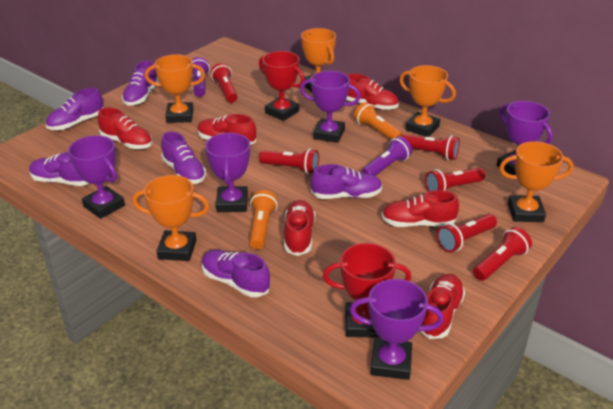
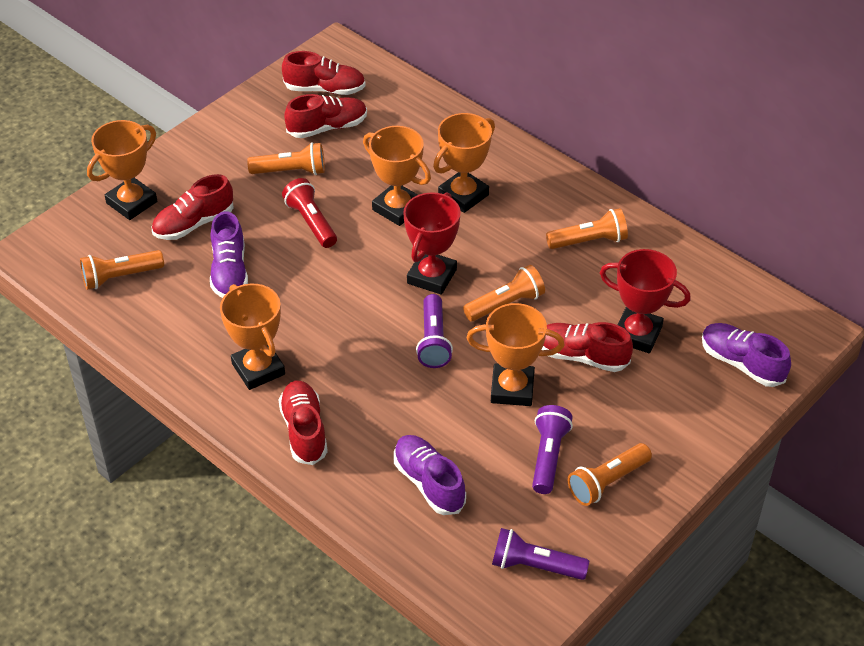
orange flashlight: [249,190,278,250] [354,102,403,140] = 2 -> [80,250,164,290] [247,142,325,175] [463,265,545,321] [546,208,628,249] [568,443,652,506] = 5
purple flashlight: [192,57,210,97] [362,136,412,176] = 2 -> [416,294,453,368] [492,528,589,580] [532,405,573,494] = 3
purple shoe: [29,152,89,186] [46,88,104,130] [122,60,159,106] [161,131,206,184] [202,250,270,297] [311,164,382,199] = 6 -> [210,211,248,298] [394,435,466,515] [702,323,791,387] = 3
purple trophy: [68,135,125,219] [205,133,250,212] [300,71,361,143] [350,279,444,380] [497,101,553,175] = 5 -> none = 0
red flashlight: [211,63,237,103] [259,149,319,174] [402,134,460,160] [425,168,485,192] [437,214,497,252] [473,227,532,281] = 6 -> [282,178,337,248] = 1
red shoe: [98,108,152,149] [197,114,256,145] [284,200,315,256] [346,73,399,110] [381,190,459,227] [420,274,465,339] = 6 -> [152,174,234,240] [279,381,328,465] [282,51,366,95] [284,94,367,138] [542,322,633,372] = 5

